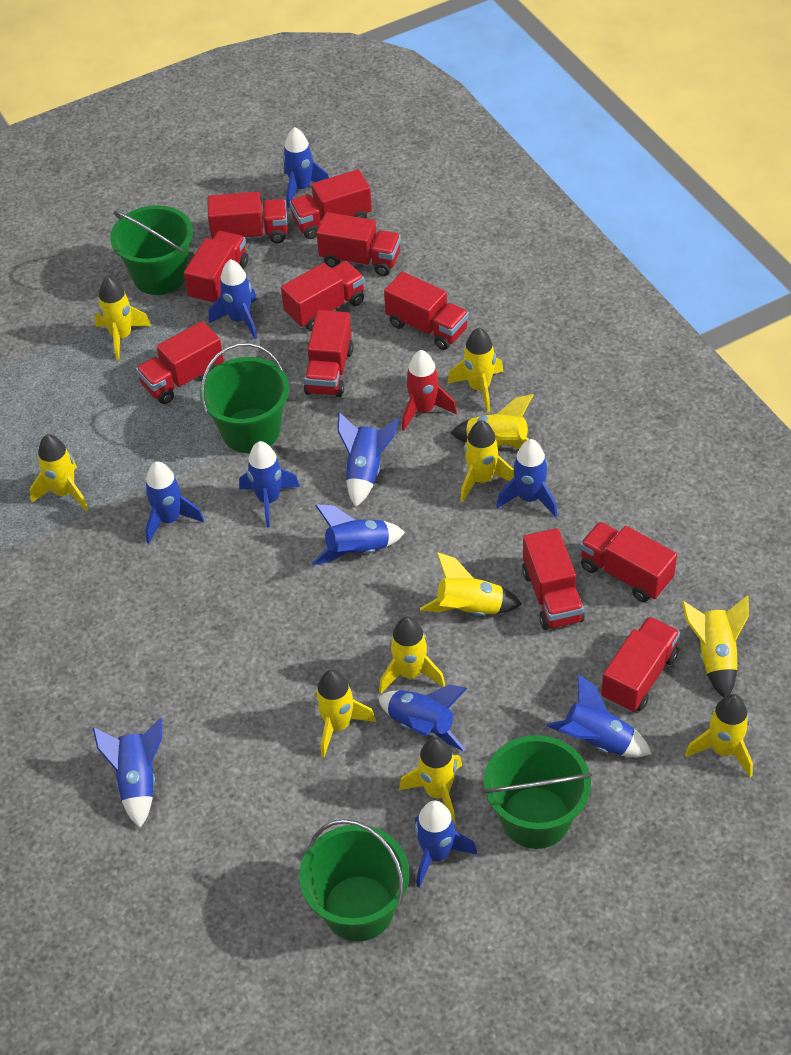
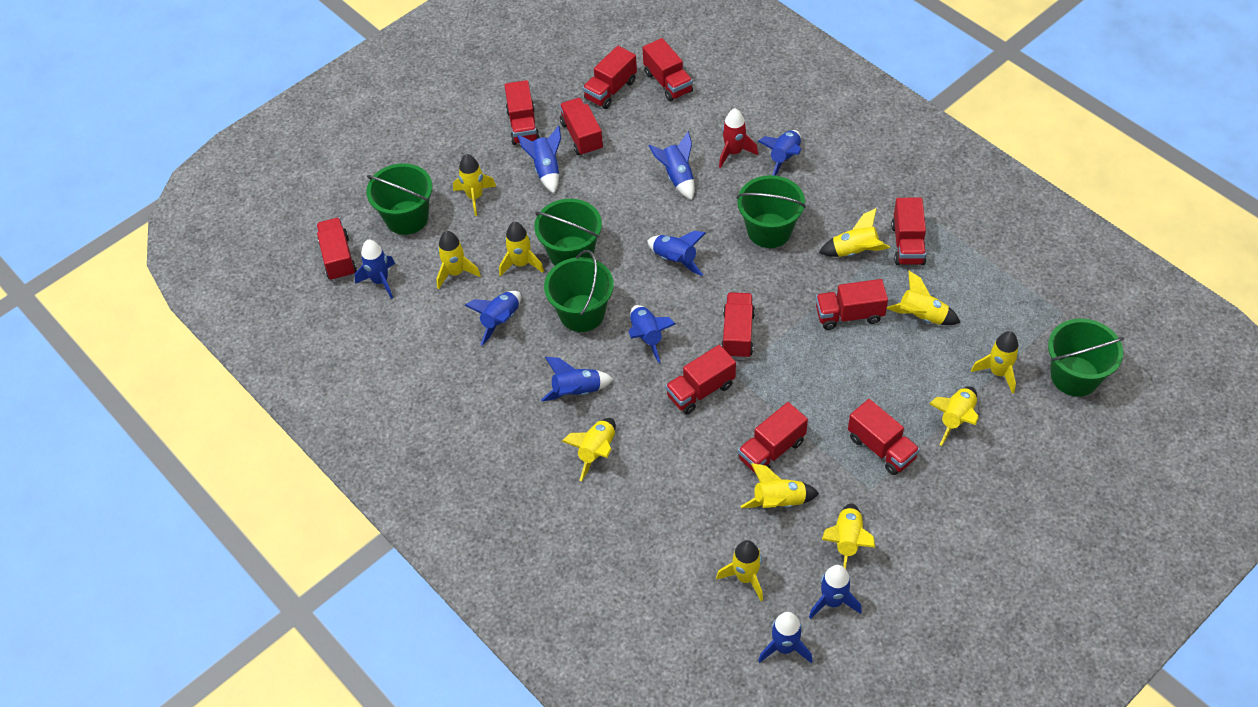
blue rocket: [93,718,162,828] [145,461,204,544] [209,259,257,339] [239,441,300,528] [283,127,329,208] [312,504,405,565] [338,412,398,507] [378,685,467,751] [415,801,477,888] [496,439,557,517] [547,674,652,757] = 11 -> [354,240,395,299] [464,291,521,345] [517,125,561,193] [541,357,613,401] [628,305,676,363] [647,231,706,276] [648,132,694,200] [758,130,802,176] [758,612,812,663] [809,565,862,619] = 10
green bucket: [110,205,193,295] [200,343,289,453] [299,819,410,942] [483,735,592,849] = 4 -> [366,163,432,235] [534,199,602,266] [544,250,614,332] [737,175,806,248] [1048,318,1124,397] = 5

